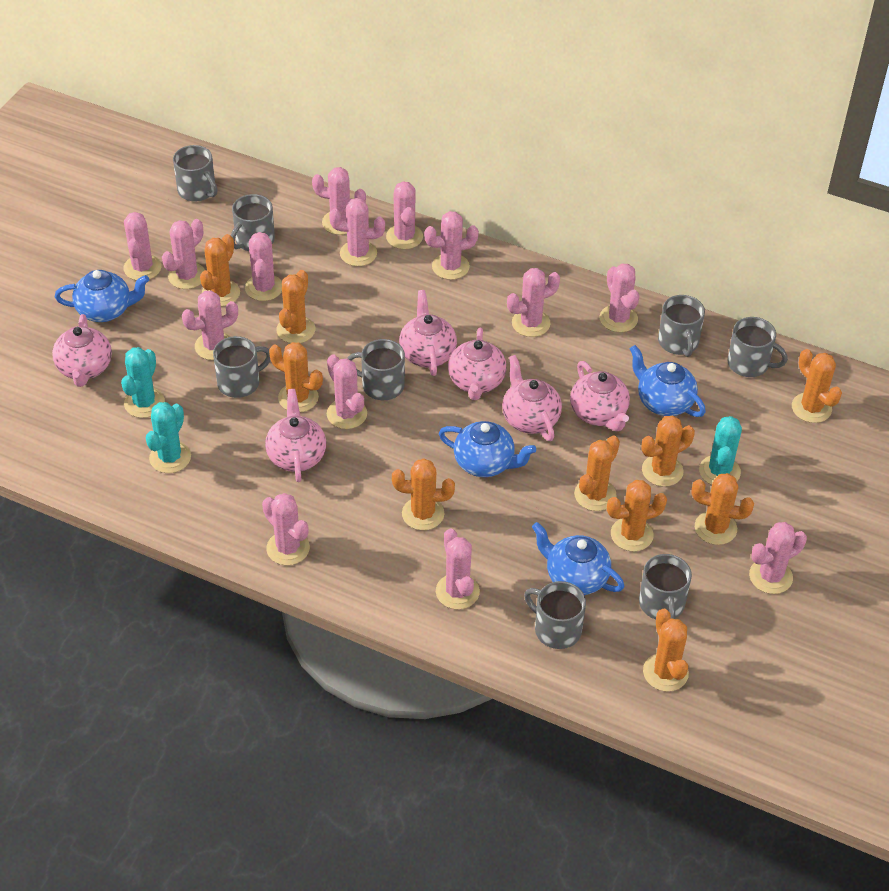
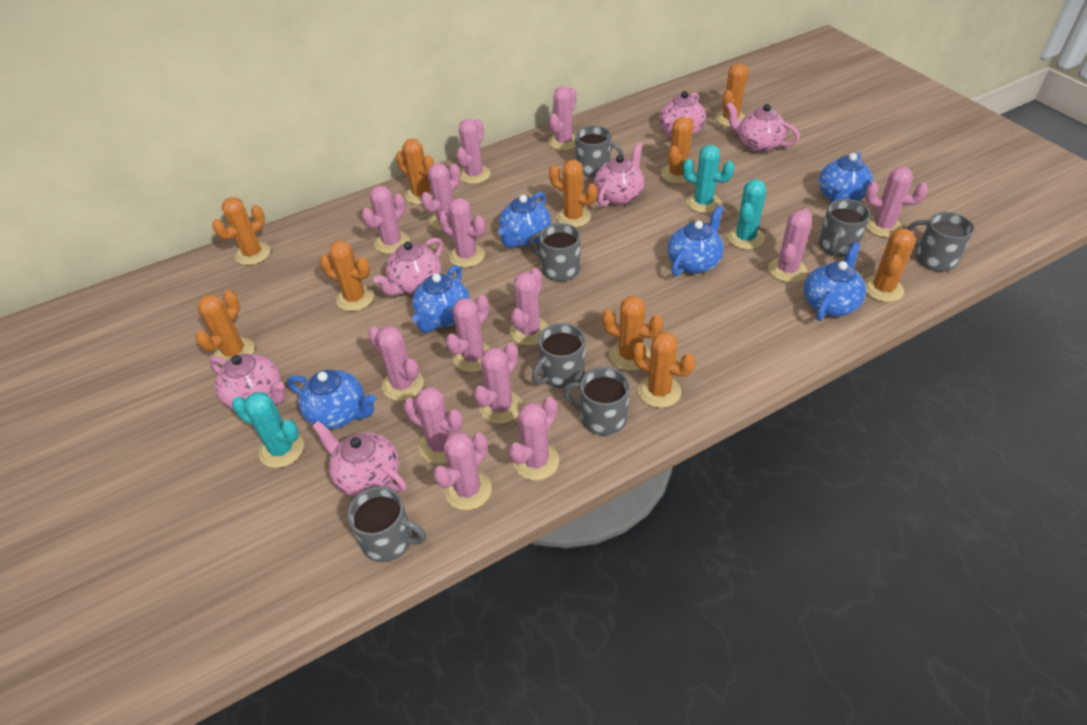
blue teapot: [55,270,149,322] [439,421,536,477] [532,522,624,595] [630,345,706,417] = 4 -> [287,370,376,429] [412,265,470,333] [498,191,551,248] [668,205,724,276] [804,242,866,321] [819,152,873,203] = 6
grey mug: [173,145,218,202] [213,336,271,398] [231,194,275,251] [347,339,405,400] [524,581,586,649] [639,554,692,620] [658,295,705,357] [728,317,788,377] = 8 -> [347,486,426,562] [529,223,581,281] [532,323,585,388] [563,367,630,435] [575,125,624,177] [819,199,870,257] [907,212,974,271] = 7

